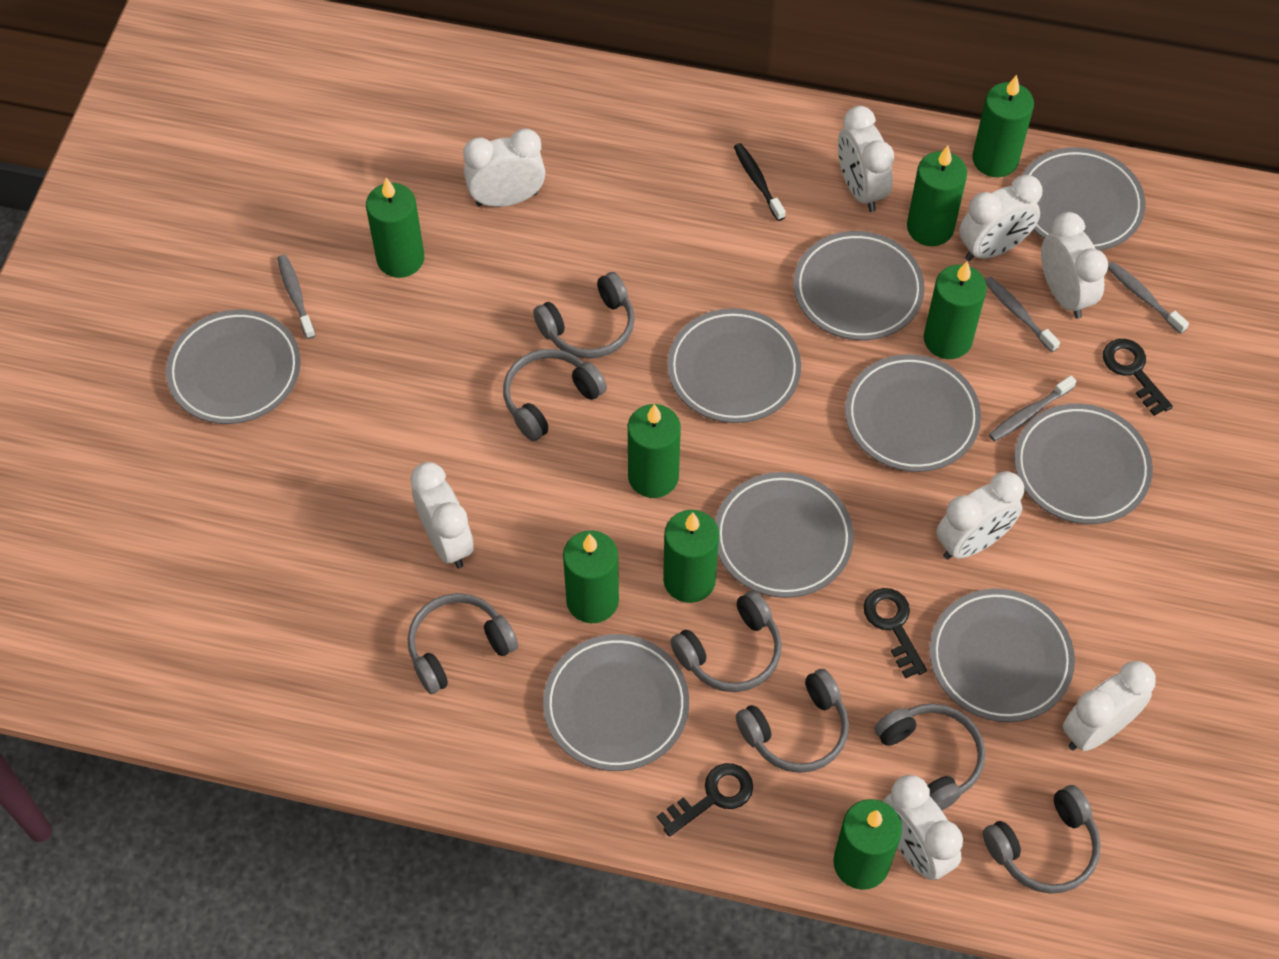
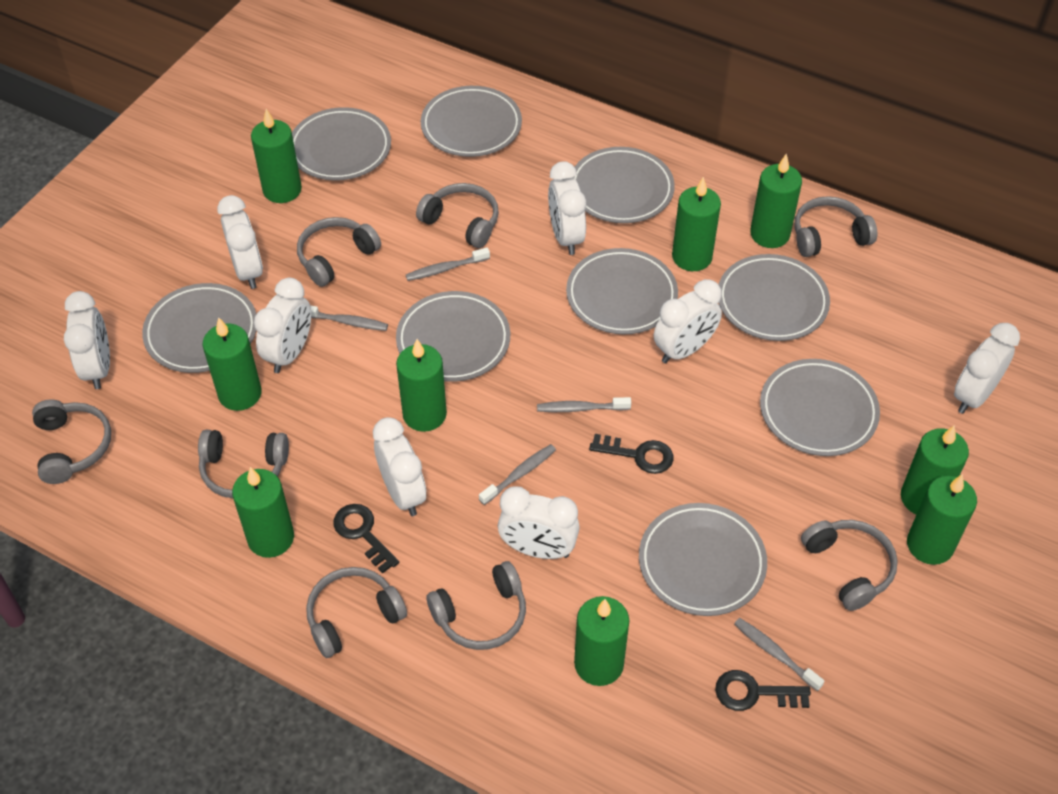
black toothbrush: [734,143,786,221] = 1 -> none = 0
green candle: [366,178,424,278] [563,530,619,623] [628,404,681,498] [663,510,719,603] [833,799,902,890] [907,146,967,246] [924,262,987,359] [973,75,1034,177] = 8 -> [202,317,262,411] [232,467,294,558] [251,109,302,203] [396,339,447,432] [574,596,629,686] [672,177,721,271] [750,153,802,248] [901,425,969,515] [907,474,977,565] = 9
grey headphones: [407,593,518,694] [503,349,607,441] [533,272,635,359] [670,590,782,692] [736,669,849,773] [875,703,985,811] [983,785,1101,893] = 7 -> [32,399,111,484] [198,430,289,498] [297,217,381,287] [306,567,407,658] [416,183,499,248] [427,561,526,650] [794,196,877,257] [801,520,898,611] = 8
grey toothbrush: [277,255,316,339] [985,276,1060,352] [989,376,1076,442] [1108,261,1189,334] = 4 -> [310,305,388,331] [406,247,490,281] [479,444,556,505] [537,397,631,412] [734,618,825,691] = 5

